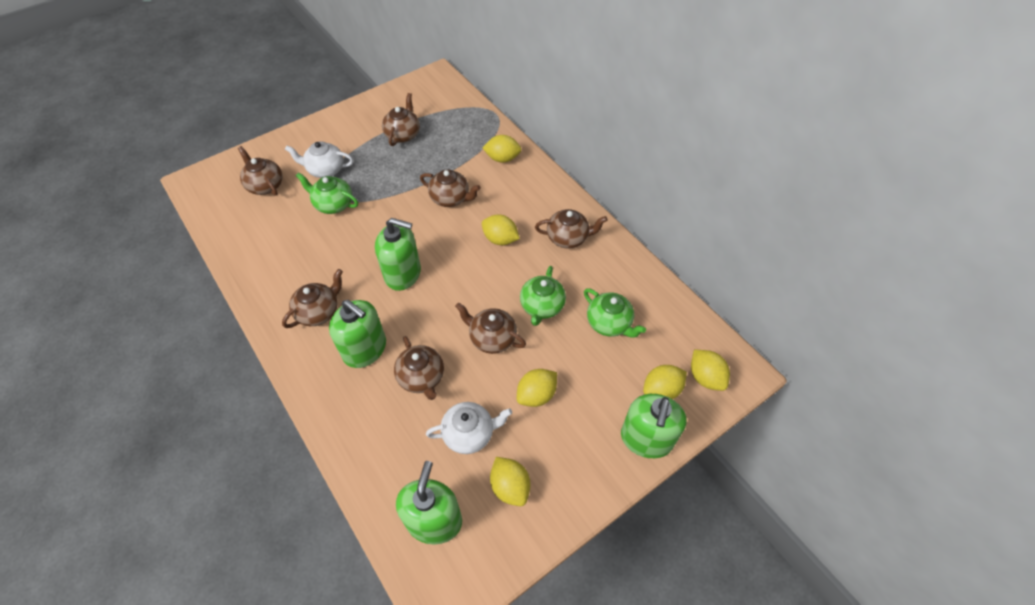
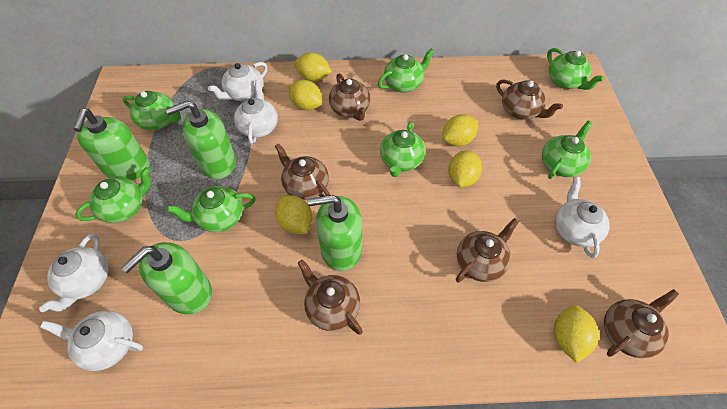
brown teapot: [238,146,283,196] [282,269,343,328] [382,93,420,146] [394,336,444,400] [420,170,481,207] [455,302,526,354] [535,209,607,249] = 7 -> [275,143,330,200] [298,260,363,335] [329,73,371,121] [456,218,519,282] [496,80,563,120] [604,289,679,358] = 6
green teapot: [296,172,358,214] [520,266,566,326] [584,289,646,338] = 3 -> [75,167,151,223] [123,91,181,130] [167,186,255,232] [378,48,435,92] [380,121,425,177] [542,120,592,179] [547,48,604,90] = 7
white teapot: [285,141,353,178] [426,402,512,454] = 2 -> [39,234,109,312] [40,311,143,371] [208,62,268,101] [234,80,278,144] [555,177,610,258] = 5

